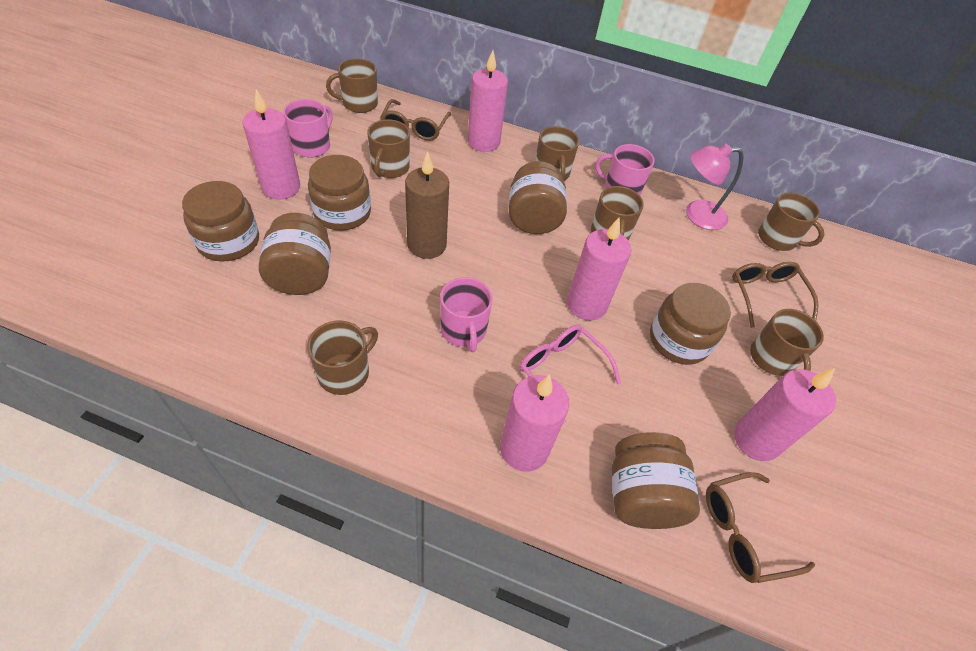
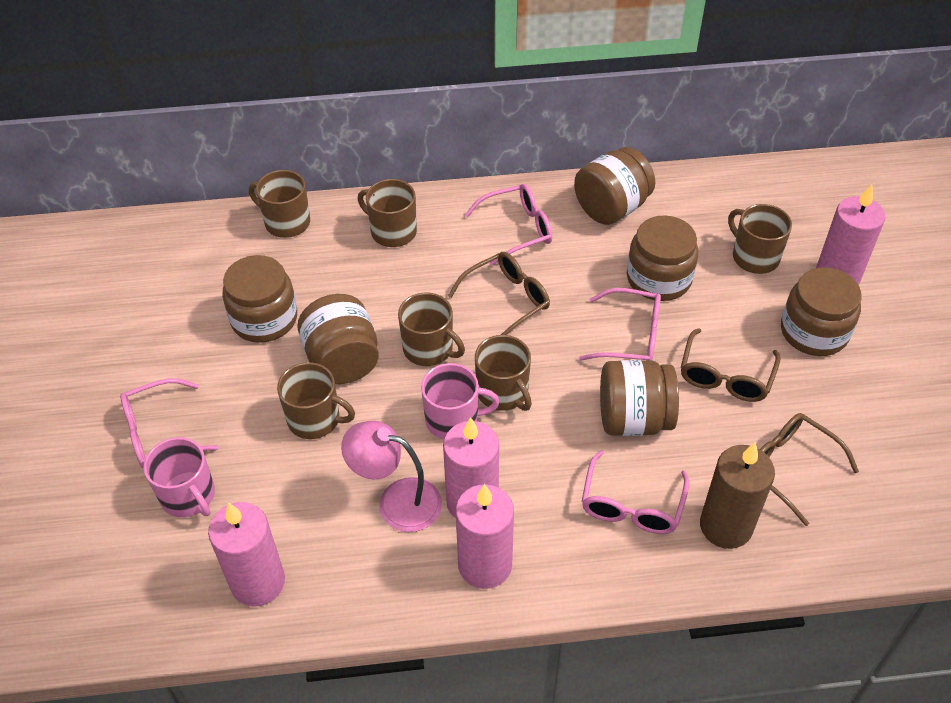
brown mug: [307,320,378,395] [326,58,378,113] [367,119,410,178] [535,126,579,181] [591,186,644,240] [750,309,824,376] [758,193,824,251] = 7 -> [249,170,310,238] [277,362,355,439] [358,179,417,247] [398,292,465,366] [475,335,532,411] [728,204,792,274] = 6
pink candle: [243,89,300,200] [467,50,508,152] [500,375,569,472] [567,218,631,320] [734,368,836,461] = 5 -> [208,502,285,607] [443,417,499,518] [455,484,514,589] [816,184,885,285] = 4
pink glasses: [520,325,621,424] = 1 -> [120,378,218,468] [465,184,552,265] [579,288,661,361] [582,450,689,534] = 4
pink mug: [283,99,333,158] [440,277,493,352] [595,144,655,195] = 3 -> [144,437,215,517] [421,363,500,439] = 2

